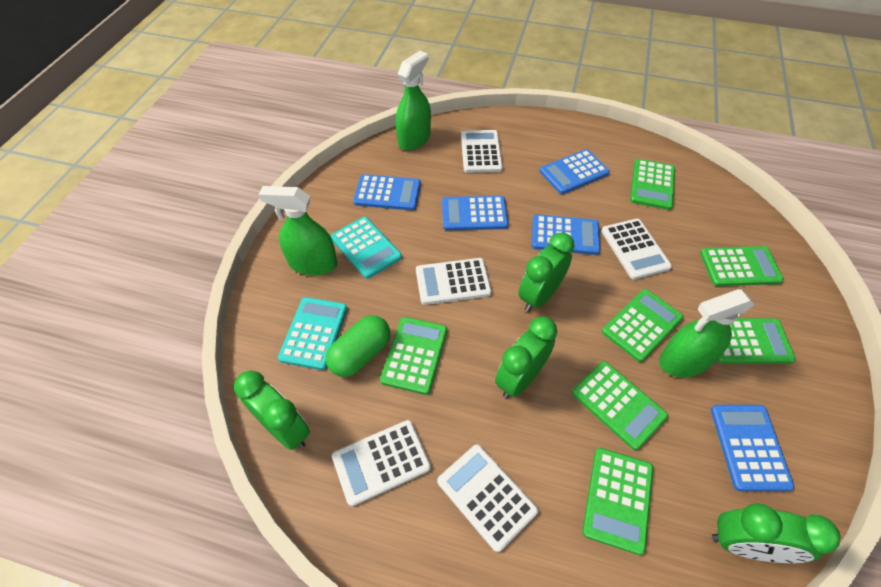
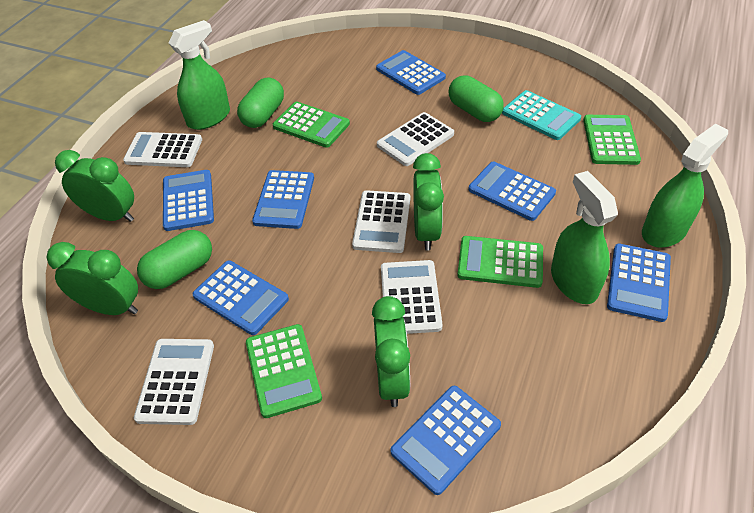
blue calculator: [353,174,421,210] [442,196,508,231] [532,214,600,255] [540,149,610,194] [711,405,794,491] = 5 -> [163,170,214,231] [192,260,289,335] [252,170,314,229] [376,50,446,95] [390,386,501,495] [468,161,556,221] [607,244,671,322] = 7
green calculator: [380,317,447,395] [572,361,668,450] [582,448,653,555] [602,289,684,362] [630,159,675,210] [700,246,784,286] [716,318,796,364] = 7 -> [246,324,322,418] [273,102,350,148] [457,236,543,288] [583,115,641,165] = 4
green capsule: [326,315,390,377] = 1 -> [137,230,212,289] [237,77,284,128] [449,75,504,122] = 3
turquoise calculator: [278,297,347,370] [331,217,402,279] = 2 -> [502,90,581,140] = 1

